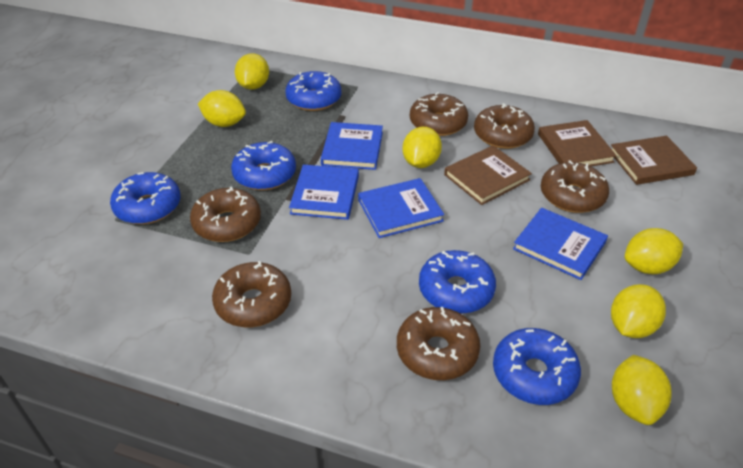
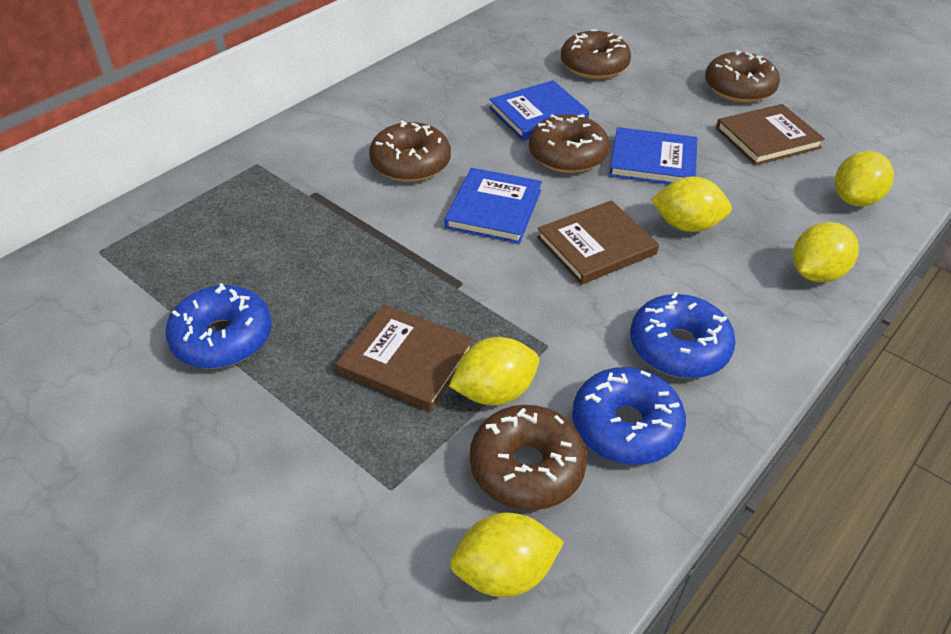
blue book: [289,164,359,220] [321,122,383,170] [358,178,444,238] [513,208,608,280] = 4 -> [445,168,542,244] [489,80,589,141] [609,127,697,184] = 3
blue donut: [110,172,181,224] [231,141,296,190] [285,71,341,111] [419,250,496,314] [493,328,581,405] = 5 -> [166,283,272,369] [572,367,686,465] [630,292,736,378] = 3
brown donut: [190,186,261,242] [212,261,291,327] [397,307,480,380] [410,92,468,136] [474,103,535,149] [541,160,609,213] = 6 -> [369,121,451,182] [470,405,587,510] [529,114,610,173] [561,29,631,79] [705,50,780,103] = 5
yellow lemon: [198,90,246,127] [235,53,269,90] [402,127,442,168] [611,284,666,338] [612,355,671,425] [625,228,683,274] = 6 -> [449,337,539,405] [450,513,564,597] [651,177,732,232] [792,222,859,282] [835,151,894,206] = 5

